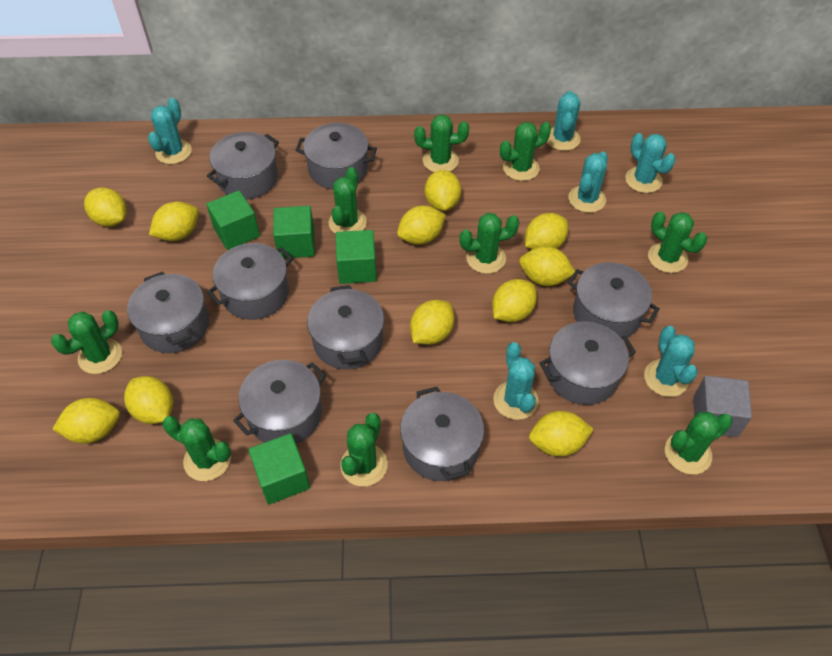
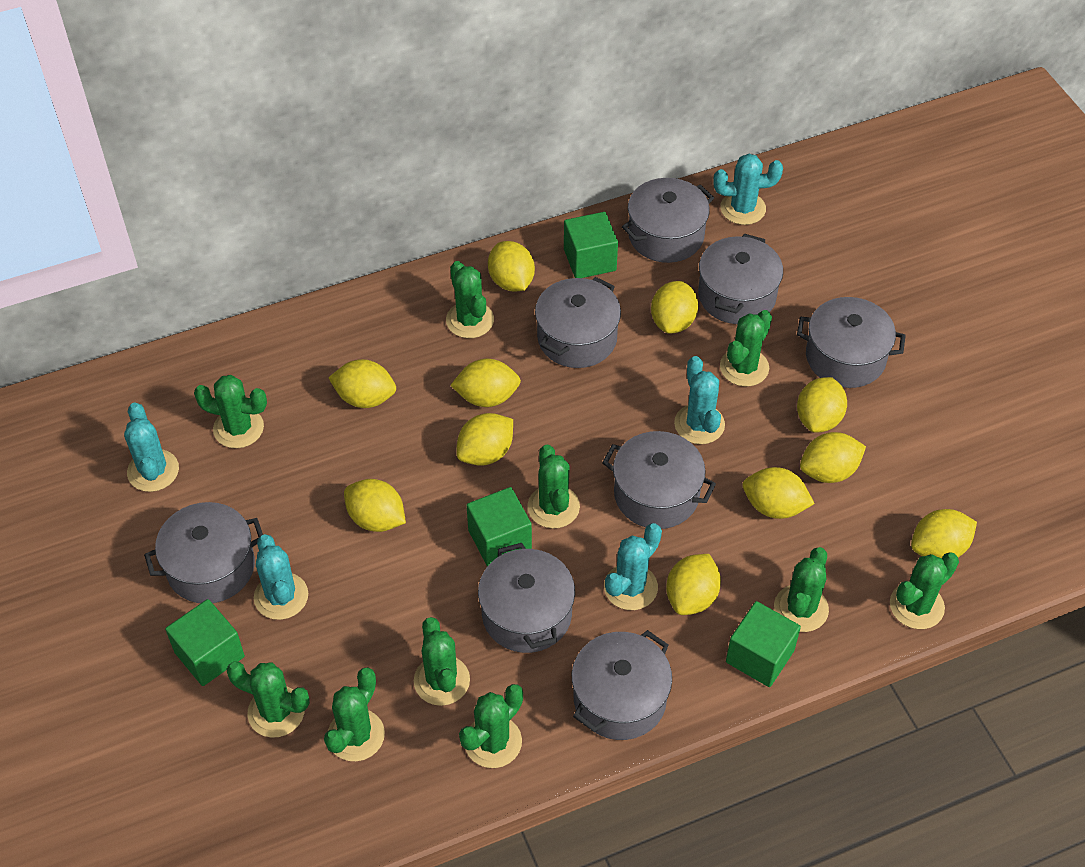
green cactus: [51,310,122,374] [162,416,231,481] [329,167,367,234] [340,413,388,486] [414,114,469,172] [459,213,519,274] [500,122,551,181] [648,212,707,273] [665,412,732,474] = 9 -> [194,375,267,448] [226,662,310,738] [324,667,385,761] [414,617,470,706] [446,261,494,338] [459,684,523,768] [527,444,580,529] [720,310,772,387] [774,547,829,632] [890,553,959,629] = 10
grey cube: [693,375,752,437] = 1 -> none = 0
grey pot: [127,271,209,353] [207,132,279,199] [207,243,293,320] [233,360,326,444] [296,123,377,189] [307,285,384,370] [400,387,484,481] [540,321,636,405] [568,262,660,337] = 9 -> [144,502,263,603] [478,543,575,653] [535,277,621,368] [572,630,672,740] [602,431,716,529] [622,178,714,263] [698,234,783,324] [797,297,906,388] = 8
turquoise cactus: [148,98,192,164] [493,342,539,420] [547,91,581,151] [568,151,608,213] [625,133,676,193] [644,326,698,397] = 6 -> [124,402,179,492] [254,534,308,620] [604,523,662,610] [674,356,725,444] [713,154,783,225] = 5

